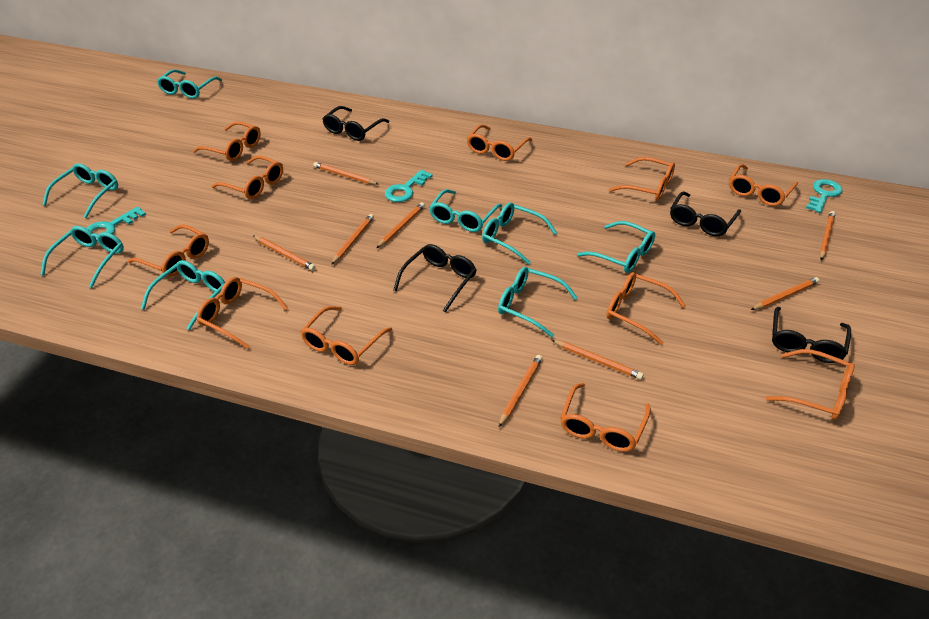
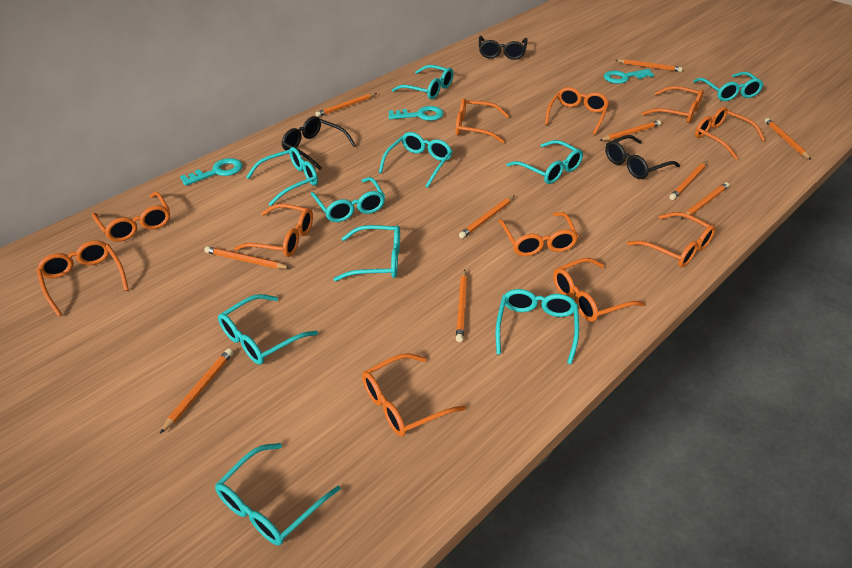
black glasses: [322,106,389,141] [393,244,476,313] [670,191,741,236] [772,307,851,363] = 4 -> [281,116,356,170] [479,36,528,60] [605,135,680,179] = 3
orange pencil: [253,236,316,271] [313,162,378,185] [331,214,374,265] [376,202,425,248] [499,355,543,427] [552,340,644,380] [751,277,820,310] [820,211,835,260] = 8 -> [160,348,233,434] [204,246,290,269] [315,93,377,117] [456,269,467,342] [459,196,514,238] [599,120,661,141] [615,59,683,72] [669,161,707,200] [680,182,729,220] [765,118,811,160] = 10
turquoise glasses: [40,226,124,288] [42,163,118,218] [141,260,225,330] [157,69,222,99] [429,189,502,232] [482,202,557,265] [498,267,578,337] [577,221,655,273] = 8 -> [215,443,341,546] [218,294,318,365] [246,147,318,206] [311,177,385,222] [333,225,400,281] [379,132,453,188] [392,65,454,100] [496,289,579,365] [506,140,583,184] [693,72,764,101] = 10

